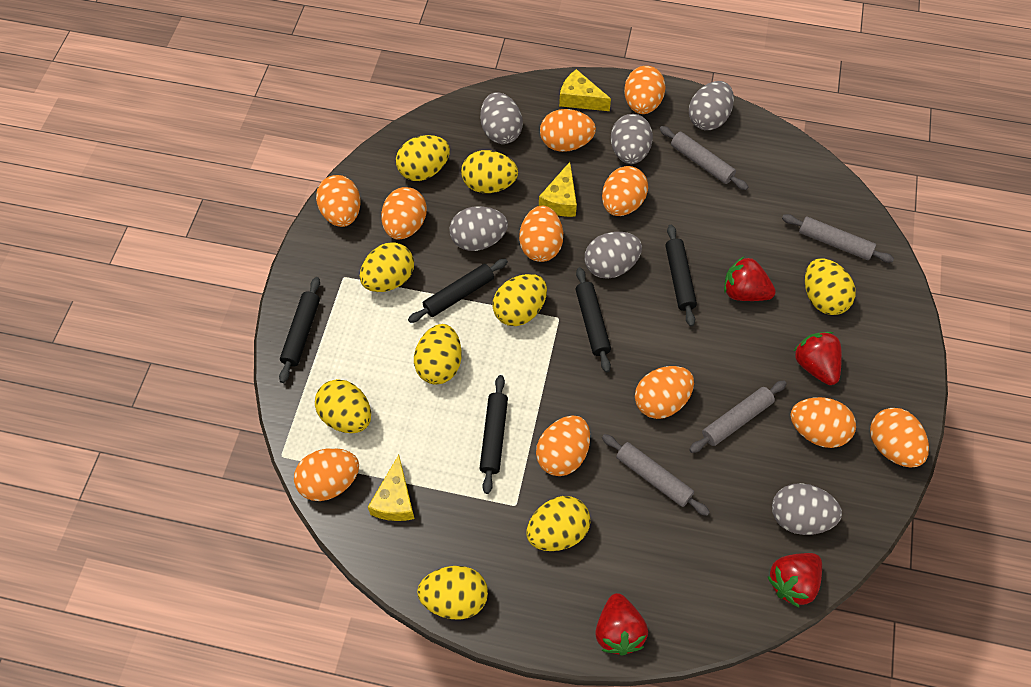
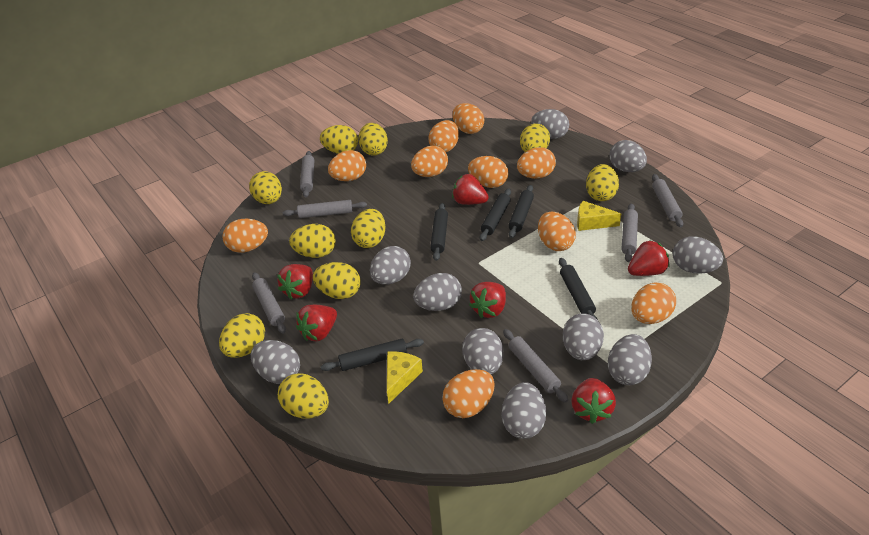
grey egg: [449,206,508,251] [480,92,523,144] [585,232,642,279] [611,114,653,164] [689,81,734,130] [772,483,842,535] = 6 -> [251,340,300,384] [370,246,411,284] [413,273,462,311] [462,328,504,375] [502,382,546,439] [531,109,569,139] [563,313,604,360] [608,334,652,385] [610,140,647,172] [673,236,723,274] = 10
grey rolling pin: [602,434,710,516] [659,126,748,190] [689,380,787,453] [782,214,894,263] = 4 -> [252,272,286,333] [283,200,367,218] [300,151,314,197] [503,329,568,403] [622,204,638,262] [652,174,683,227] = 6
orange egg: [294,448,359,501] [316,175,360,227] [381,187,427,240] [519,206,563,262] [536,416,590,476] [540,109,596,152] [602,166,648,216] [624,66,666,114] [635,366,694,419] [790,397,856,448] [870,408,929,468] = 11 -> [222,219,268,253] [328,150,366,181] [411,146,448,177] [428,120,459,152] [442,369,495,418] [453,103,484,134] [468,156,508,188] [517,147,556,179] [538,212,576,251] [631,282,676,324] = 10
red strawberry: [595,593,648,655] [724,256,776,301] [768,553,822,607] [794,332,842,385] = 4 -> [277,264,313,299] [296,305,337,341] [452,174,489,205] [469,282,506,318] [571,378,616,424] [628,240,669,276] = 6
yellow cheese: [368,455,415,521] [539,162,577,217] [559,69,611,111] = 3 -> [387,351,423,404] [577,201,621,231] = 2
yellow egg: [315,379,371,433] [360,242,414,292] [396,135,450,181] [414,324,462,385] [417,566,488,619] [461,150,518,193] [493,274,547,326] [527,496,591,551] [805,258,856,315] = 9 -> [219,313,265,358] [249,171,282,204] [278,373,329,419] [289,224,336,258] [313,262,361,299] [320,125,358,154] [351,209,386,248] [359,123,388,156] [520,124,550,152] [586,164,619,201] = 10

